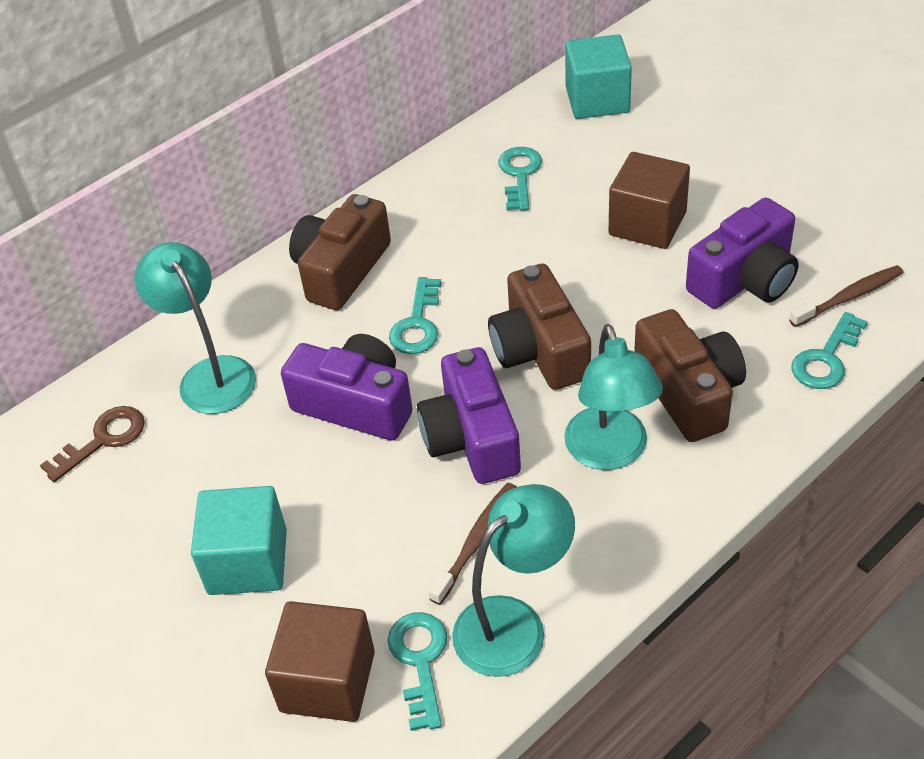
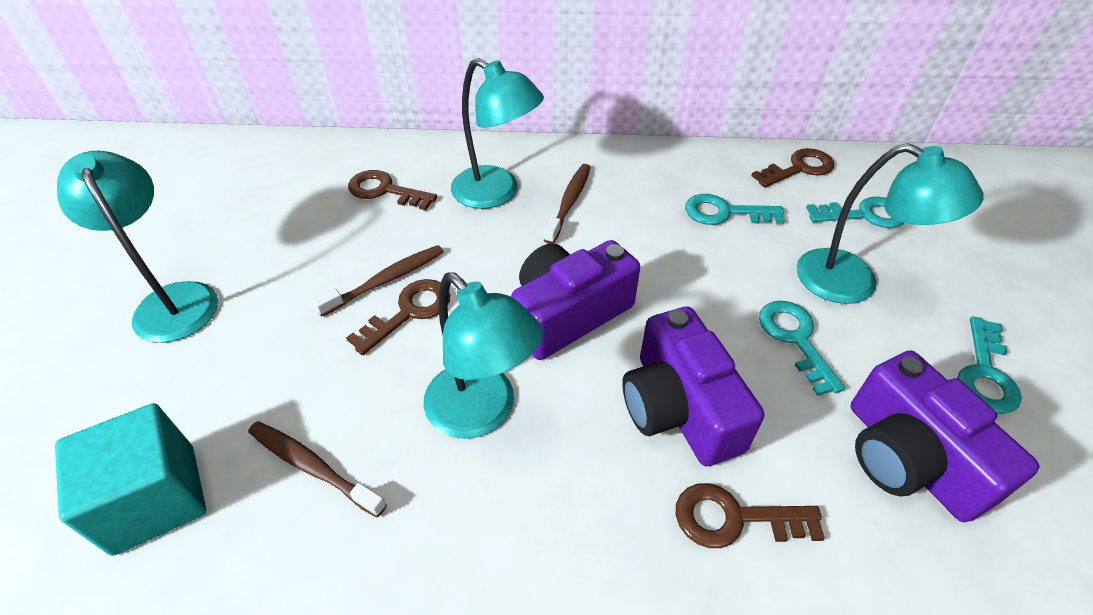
brown camera: [289,194,391,310] [488,264,591,390] [634,309,746,442] = 3 -> none = 0
brown cube: [265,601,375,722] [609,152,690,249] = 2 -> none = 0
brown key: [40,406,145,482] = 1 -> [346,279,450,355] [348,170,437,210] [676,483,825,548] [751,148,834,188] = 4
brown toothbrush: [429,483,516,605] [789,265,904,327] = 2 -> [248,421,387,517] [313,245,443,316] [544,164,591,244] = 3
turquoise cube: [191,486,287,595] [565,34,632,119] = 2 -> [55,403,206,556] = 1
turquoise lamp: [134,242,256,414] [452,484,575,677] [564,324,663,470] = 3 -> [57,151,218,343] [424,272,543,439] [451,58,544,209] [796,143,983,304] = 4

